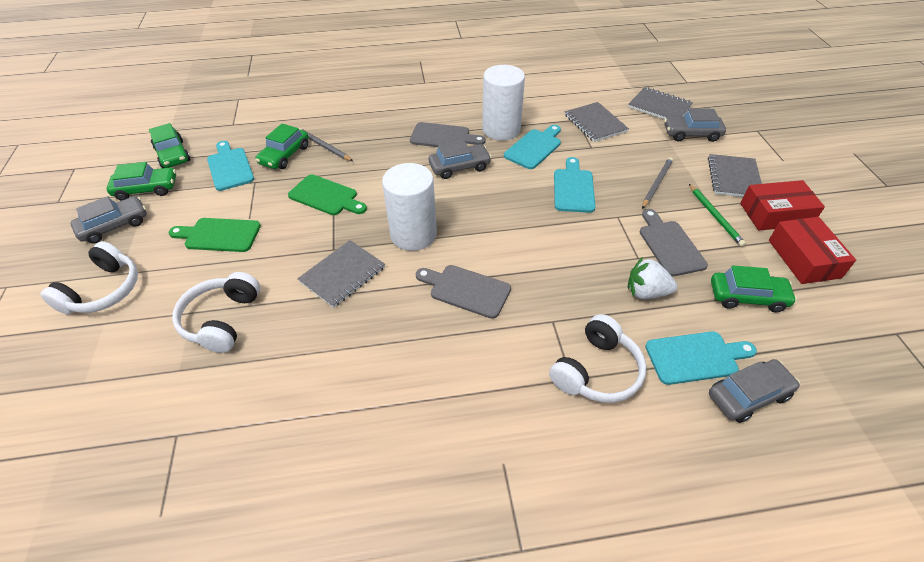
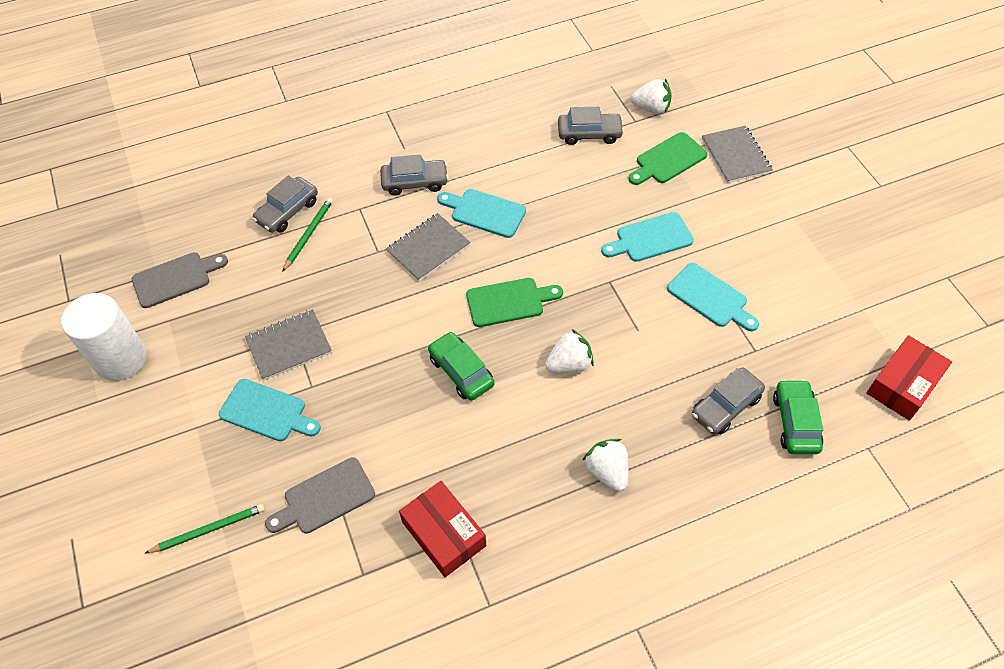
green car: [107,162,176,201] [149,123,191,168] [256,124,309,169] [711,265,797,312] = 4 -> [428,332,495,400] [773,379,823,454] = 2
green pencil: [689,184,746,247] = 1 -> [144,504,265,554] [282,198,333,272] = 2
grey cutting board: [410,122,486,147] [416,265,511,319] [640,209,708,276] = 3 -> [132,252,228,308] [265,457,375,534] = 2
grey notebook: [297,240,385,308] [565,102,629,142] [628,87,693,119] [708,154,762,197] = 4 -> [245,309,332,381] [386,213,471,281] [702,126,773,183] = 3
grey pencil: [299,128,353,161] [642,157,673,209] = 2 -> none = 0
white cylinder: [382,163,437,251] [482,65,525,141] = 2 -> [61,293,147,381] = 1
white headphones: [40,241,138,315] [172,272,260,353] [549,314,646,403] = 3 -> none = 0
white strawberry: [628,257,677,299] = 1 -> [545,329,594,373] [582,439,629,491] [631,79,672,114] = 3

